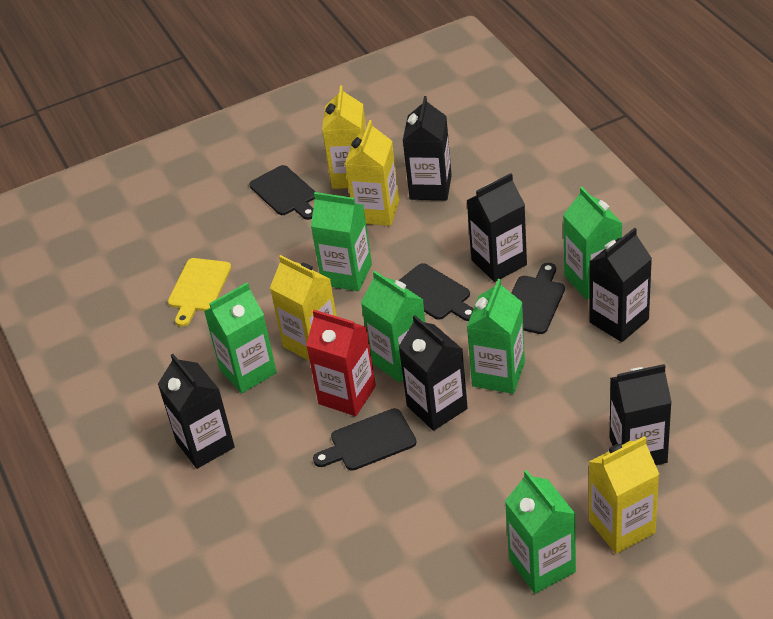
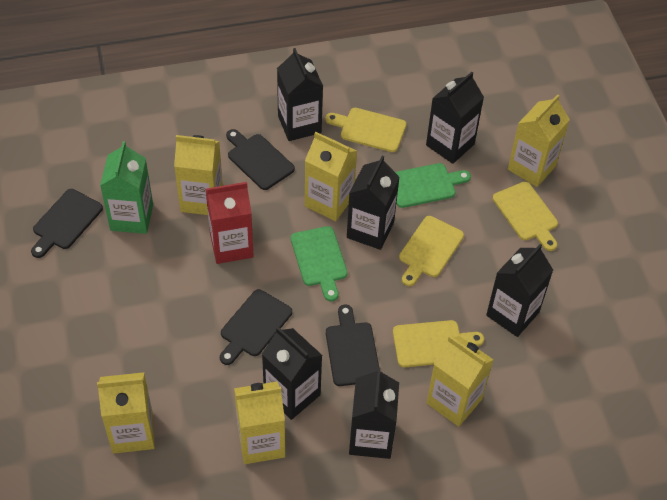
green carton: [204,283,277,394] [311,192,372,291] [361,271,426,383] [467,279,525,394] [505,470,576,594] [563,187,623,300] = 6 -> [100,141,153,234] = 1
green cutting board: none = 0 -> [291,226,348,301] [395,163,471,208] = 2
yellow carton: [270,255,337,361] [322,86,366,189] [345,120,399,226] [589,436,659,554] = 4 -> [97,372,155,454] [174,135,223,215] [234,381,285,464] [305,132,357,221] [427,336,493,427] [508,94,570,187] = 6
yellow cutting board: [168,258,231,327] = 1 -> [325,108,407,152] [393,320,484,367] [399,216,464,286] [493,182,558,251] = 4

